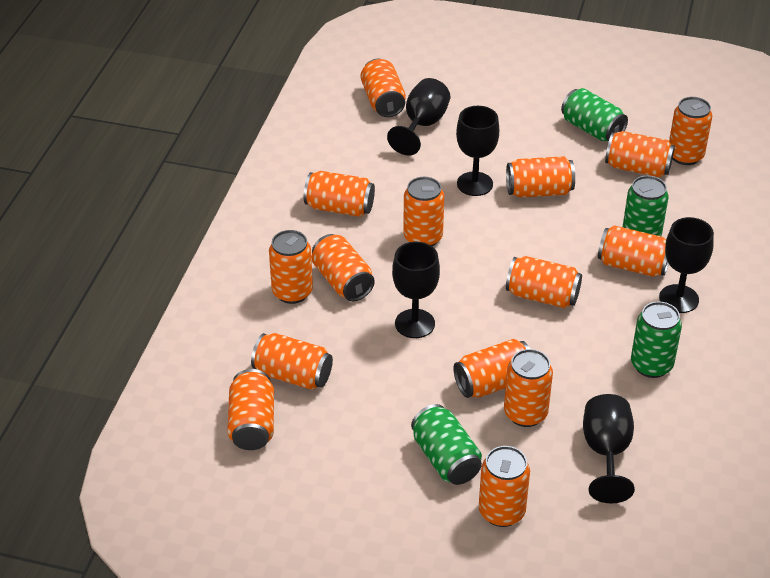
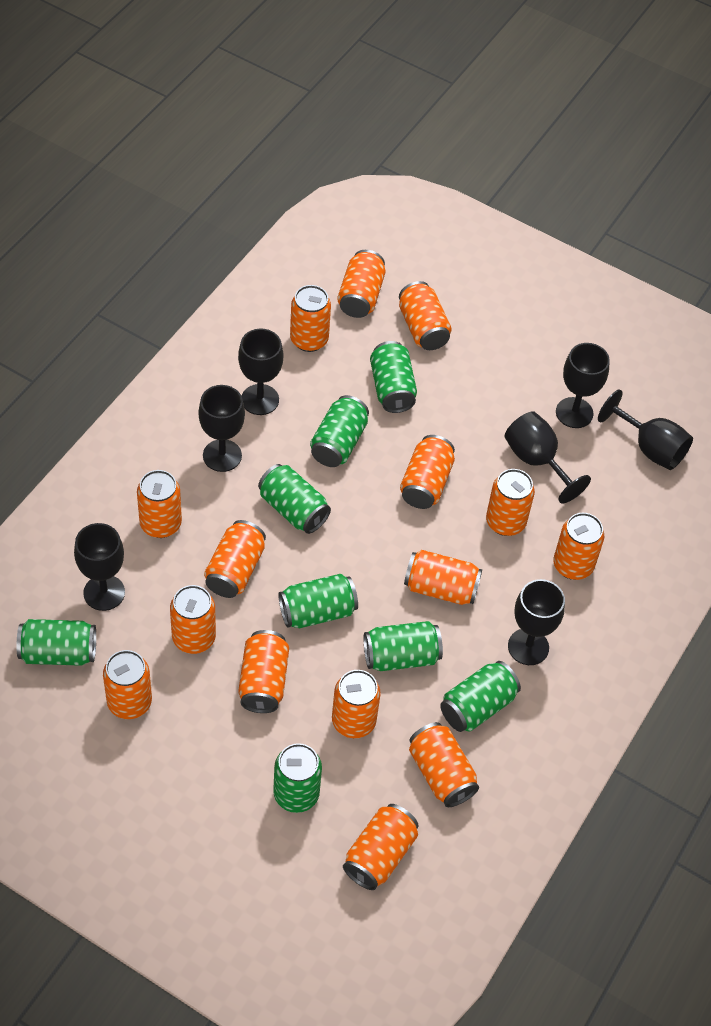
black goblet: [387,78,450,155] [392,242,440,338] [456,106,499,196] [583,394,635,503] [659,217,714,313] = 5 -> [74,523,125,611] [198,385,245,472] [238,328,283,415] [504,412,591,504] [508,579,565,665] [556,343,610,428] [598,389,693,470] = 7
green can: [411,404,482,485] [561,88,628,141] [623,176,669,236] [631,301,682,378] = 4 -> [16,619,96,666] [258,464,331,534] [273,743,322,813] [278,574,358,628] [310,395,369,467] [364,621,443,671] [370,341,417,413] [440,661,521,732] = 8

